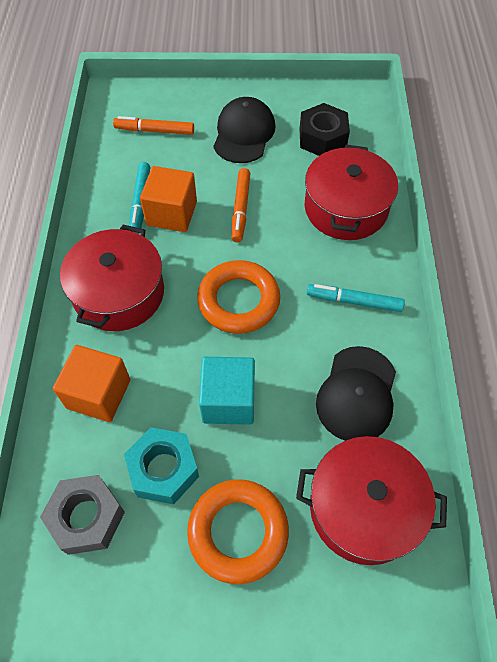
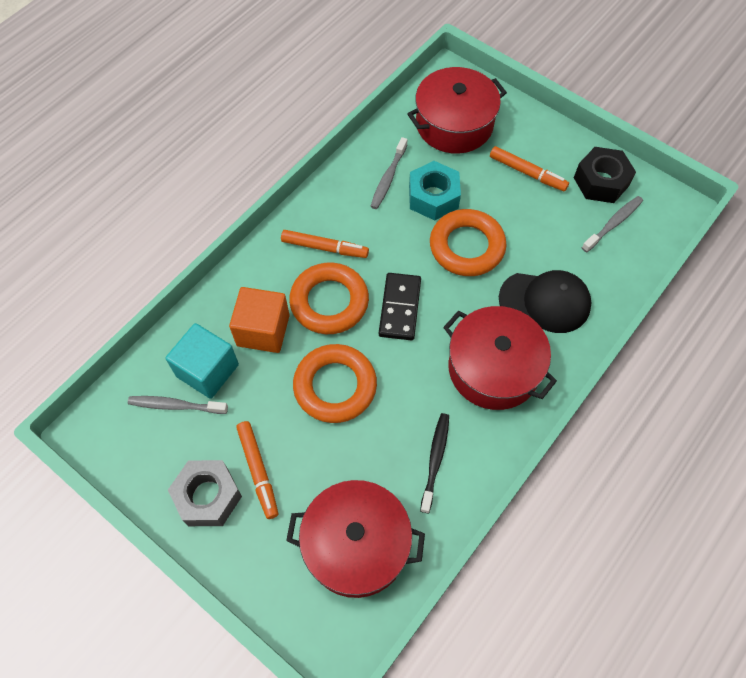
black cap: [213,97,276,163] [316,346,396,441] = 2 -> [499,270,592,333] = 1
black domino: none = 0 -> [379,273,421,340] = 1
black toothbrush: none = 0 -> [420,413,449,513] = 1
grey toothbrush: none = 0 -> [128,396,228,414] [370,137,408,209] [581,196,643,252] = 3
orange cube: [53,345,130,422] [140,166,197,232] = 2 -> [229,287,289,353] = 1
orange marker: [113,116,194,135] [231,168,250,242] = 2 -> [236,421,278,519] [281,230,369,258] [490,146,569,191] = 3
orange ring: [187,479,289,584] [197,260,280,334] = 2 -> [289,262,369,334] [293,344,377,423] [430,209,507,276] = 3
turquoise marker: [129,162,151,234] [307,284,405,312] = 2 -> none = 0

